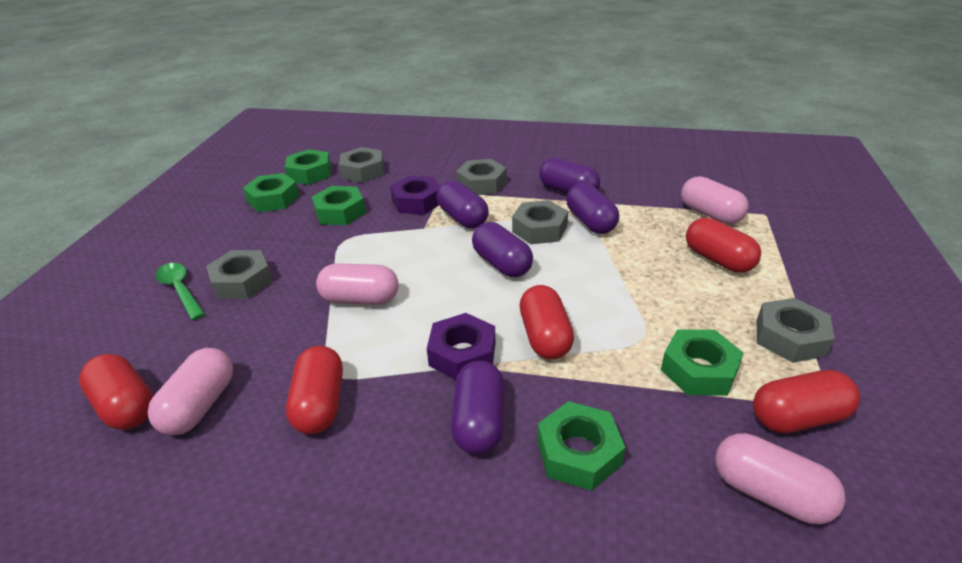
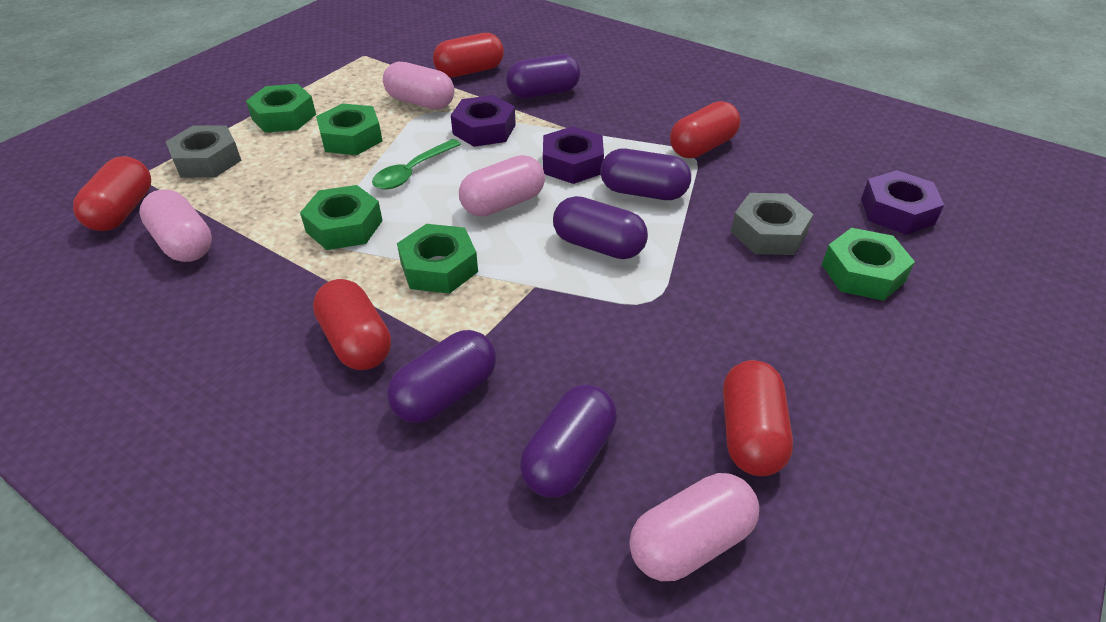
grey nut: [206,250,273,299] [339,147,384,183] [456,159,506,195] [512,200,568,244] [756,298,834,363] = 5 -> [166,125,242,178] [731,193,813,255] = 2
purple nut: [390,176,440,214] [427,313,495,380] = 2 -> [451,95,516,147] [543,126,604,184] [861,170,944,235] = 3

